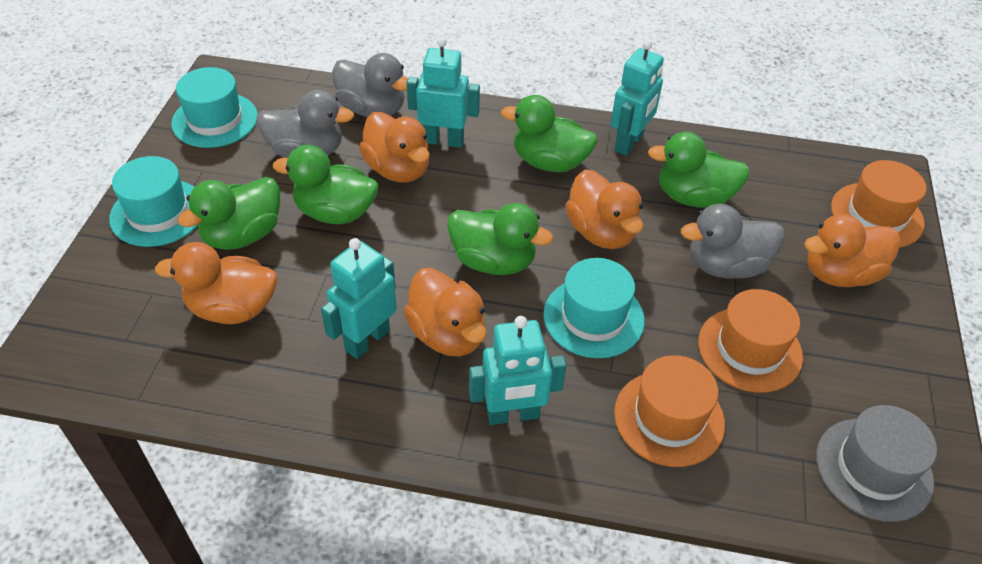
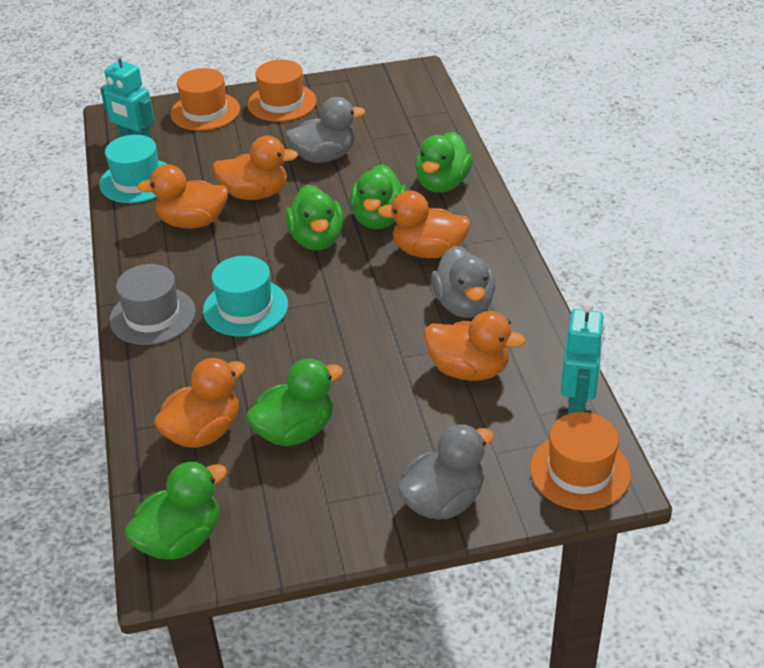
turquoise hat: [109,156,198,247] [171,67,258,148] [543,258,645,358] = 3 -> [99,135,166,203] [203,256,288,337] = 2
turquoise robot: [321,238,397,359] [407,37,480,148] [469,316,566,425] [611,40,664,156] = 4 -> [100,51,154,139] [561,302,605,414] = 2

